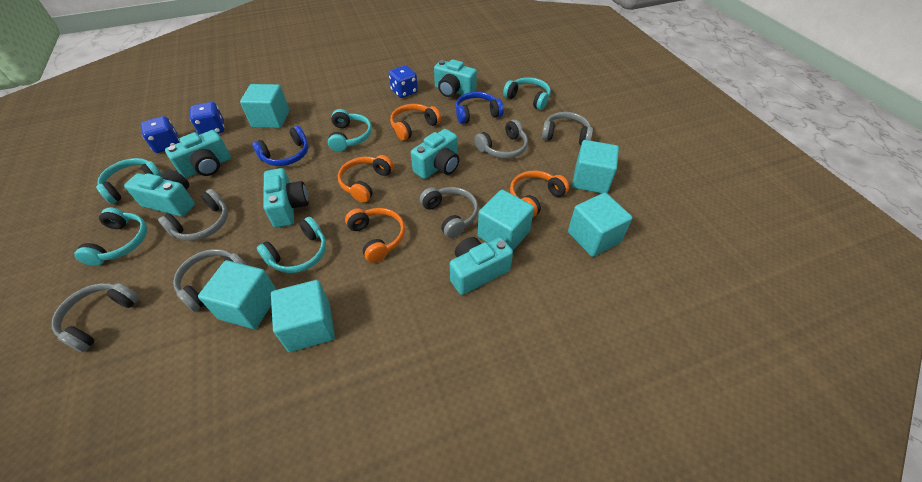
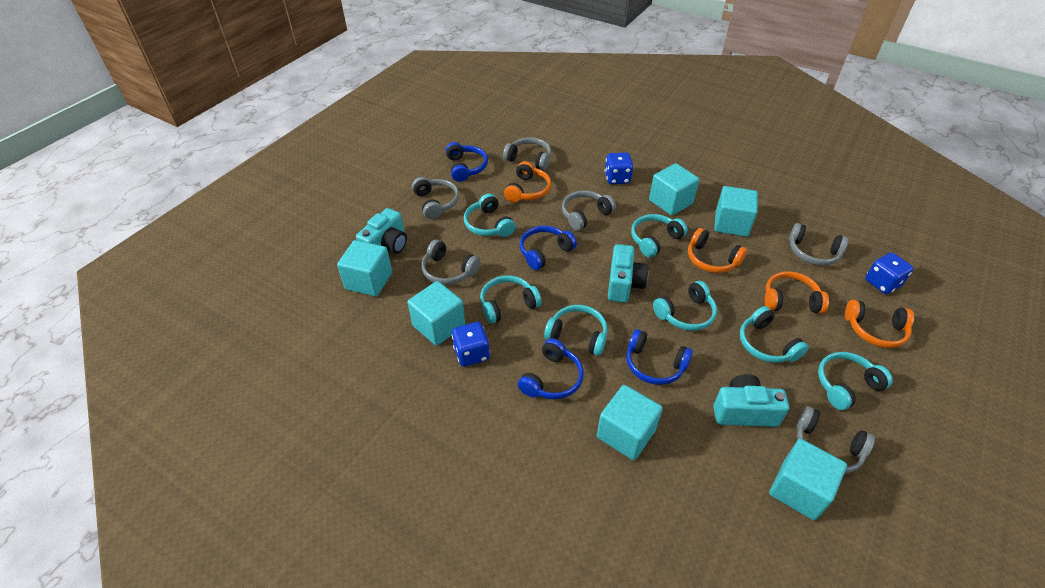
blue headphones: [252,126,308,166] [455,92,504,124] = 2 -> [445,142,488,182] [518,338,584,399] [520,226,577,270] [627,329,693,385] = 4
turquoise camera: [124,170,195,216] [165,130,231,178] [263,168,309,228] [411,129,459,179] [434,59,477,97] [450,237,513,295] = 6 -> [356,208,407,254] [608,244,649,303] [713,374,789,427] = 3
turquoise headphones: [74,207,147,266] [96,158,162,204] [257,217,326,273] [328,109,372,152] [503,77,551,110] = 5 -> [464,193,516,237] [480,275,542,324] [544,305,608,356] [631,214,688,257] [653,281,717,331] [740,306,808,363] [818,352,893,410] = 7

